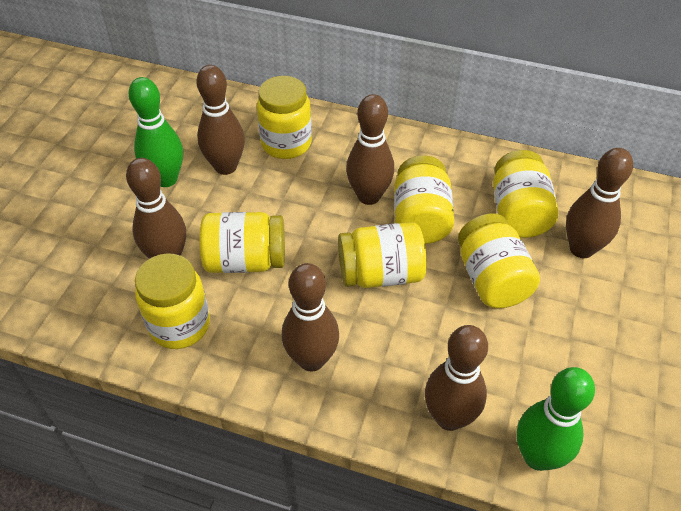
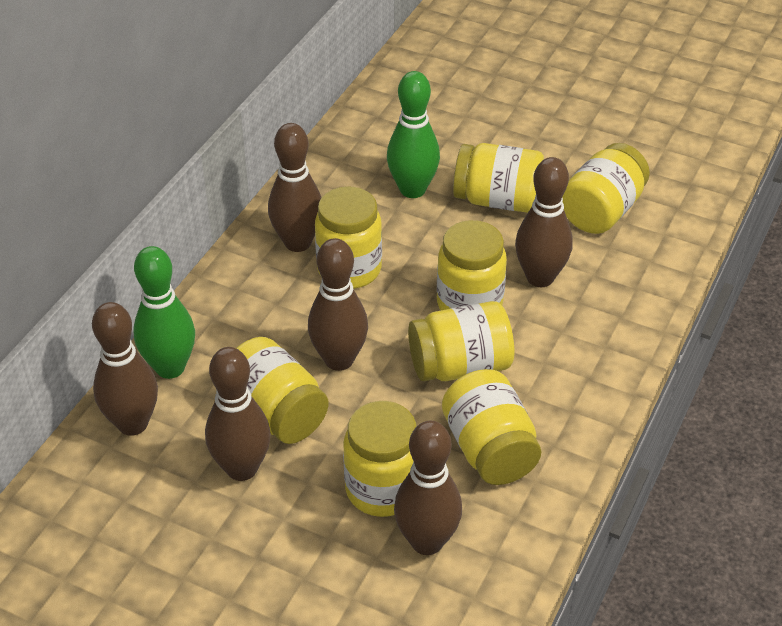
yellow jar: [135,253,210,349] [199,212,285,273] [257,76,312,159] [338,222,427,288] [394,155,454,244] [458,213,540,308] [493,150,558,238] = 7 -> [236,337,329,444] [315,186,382,289] [343,401,417,517] [408,301,514,381] [437,220,507,310] [442,369,541,485] [453,143,544,213] [562,143,650,234] = 8

